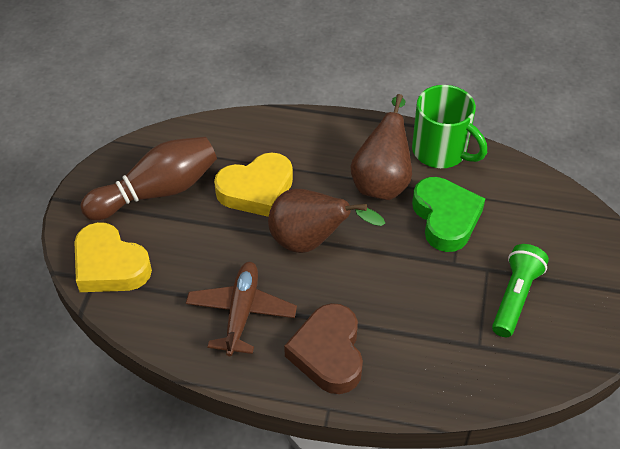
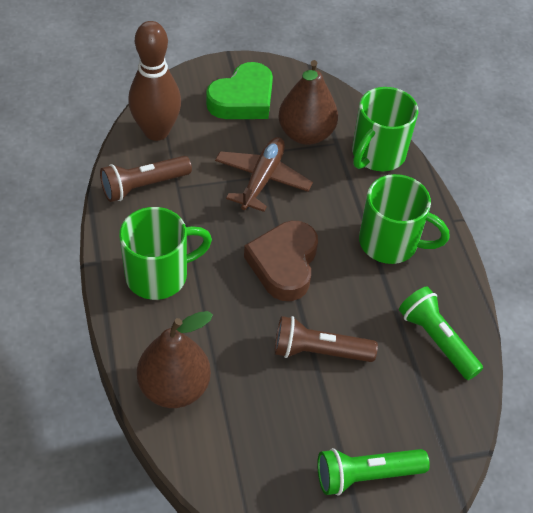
brown flashlight: none = 0 -> [100,156,192,202] [275,316,378,362] = 2
green flashlight: [492,244,549,337] = 1 -> [317,448,430,496] [399,286,483,380] = 2
green mug: [412,85,487,168] = 1 -> [119,207,212,300] [352,87,418,171] [359,174,449,264] = 3
yellow heart: [74,222,152,292] [214,152,293,217] = 2 -> none = 0

